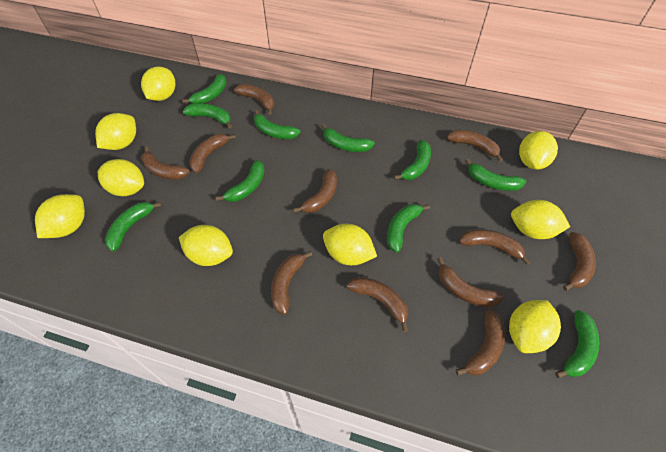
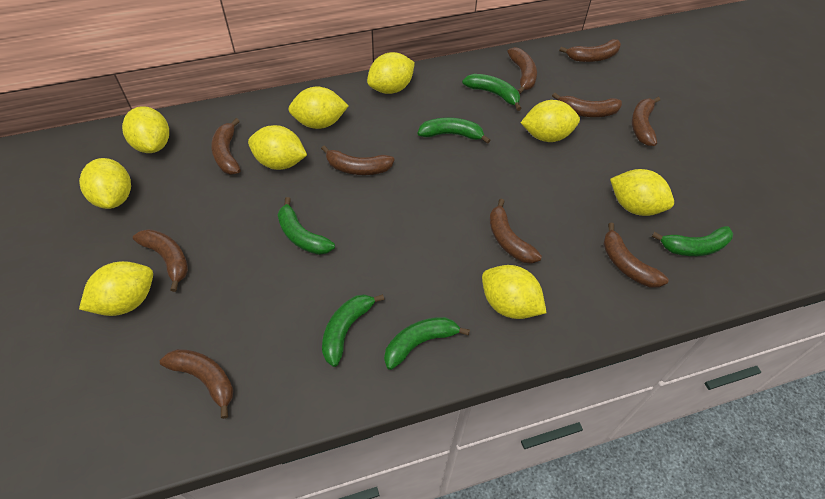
brown banana: [141,146,190,180] [189,134,236,173] [234,84,274,115] [271,251,312,315] [293,169,337,213] [347,277,408,332] [437,257,504,308] [447,130,503,162] [456,310,505,376] [459,229,531,265] [563,232,596,291] = 11 -> [133,229,188,292] [160,349,233,419] [211,118,240,175] [321,145,394,175] [489,199,542,264] [507,47,537,94] [552,93,622,117] [559,39,621,62] [603,222,669,288] [631,97,660,146] = 10
green banana: [105,202,162,252] [182,74,227,104] [183,103,232,128] [216,160,265,202] [254,110,301,139] [322,124,375,152] [387,204,430,253] [394,140,431,180] [465,159,526,191] [555,310,599,378] = 10 -> [278,197,335,255] [322,294,385,367] [384,317,470,370] [418,117,490,144] [462,74,522,111] [652,226,733,256] = 6

